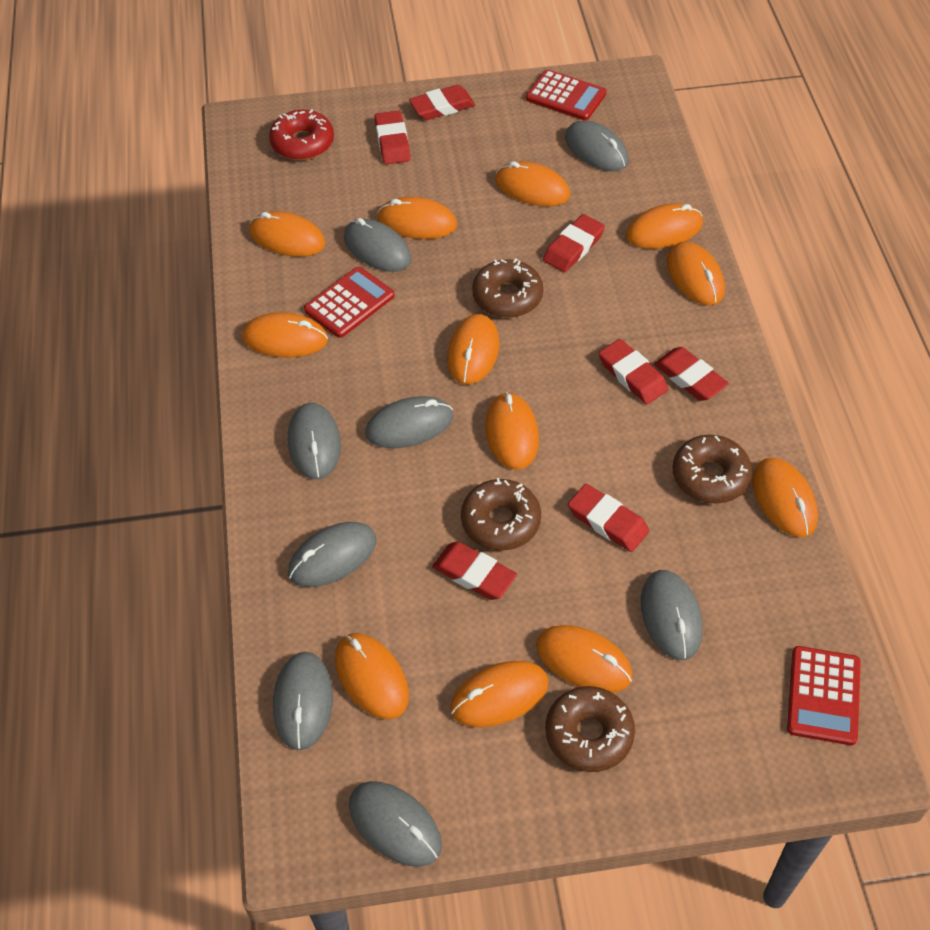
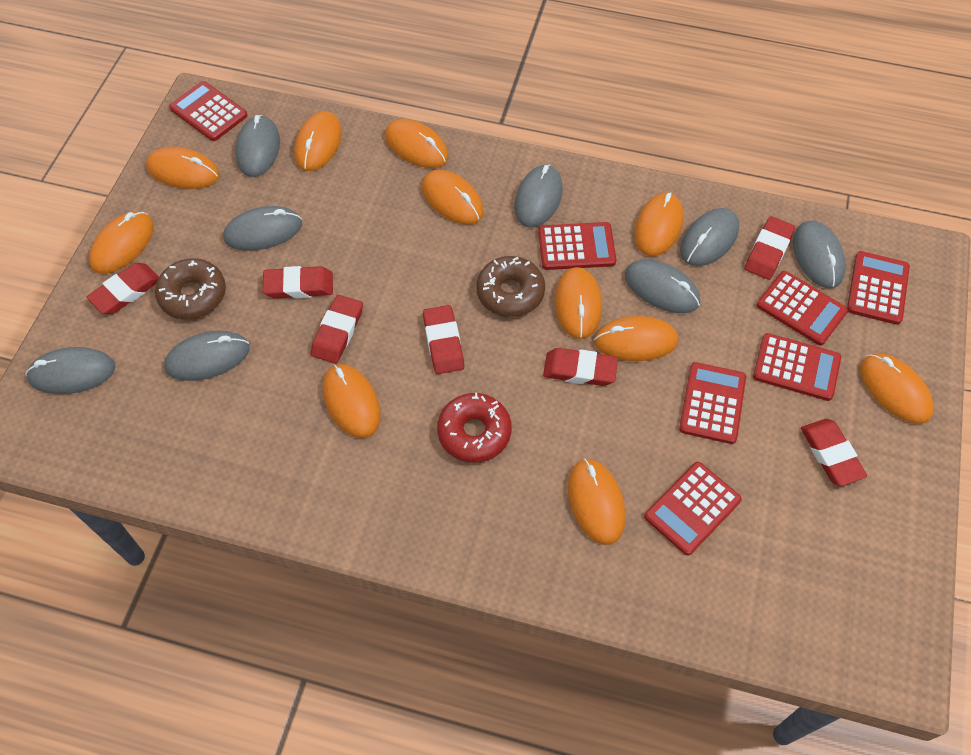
brown donut: [461,478,541,551] [472,258,543,318] [545,686,635,772] [673,435,752,504] = 4 -> [155,258,226,319] [476,256,545,317] = 2
orange mouse: [242,312,328,357] [249,211,325,257] [335,633,409,719] [377,197,457,239] [447,314,499,384] [450,661,549,727] [485,392,539,470] [495,161,570,206] [536,625,633,692] [626,203,703,249] [667,241,725,305] [752,458,818,537] = 12 -> [89,211,154,274] [146,147,219,189] [294,111,342,171] [323,364,381,438] [385,119,449,168] [422,170,484,225] [555,267,602,339] [568,458,626,545] [594,316,678,361] [634,192,684,256] [860,354,934,424] = 11
red calculator: [304,267,395,338] [526,70,606,121] [787,646,861,745] = 3 -> [169,81,248,141] [538,222,616,270] [644,462,742,555] [679,362,746,444] [753,333,841,401] [756,271,848,346] [847,251,910,325] = 7

